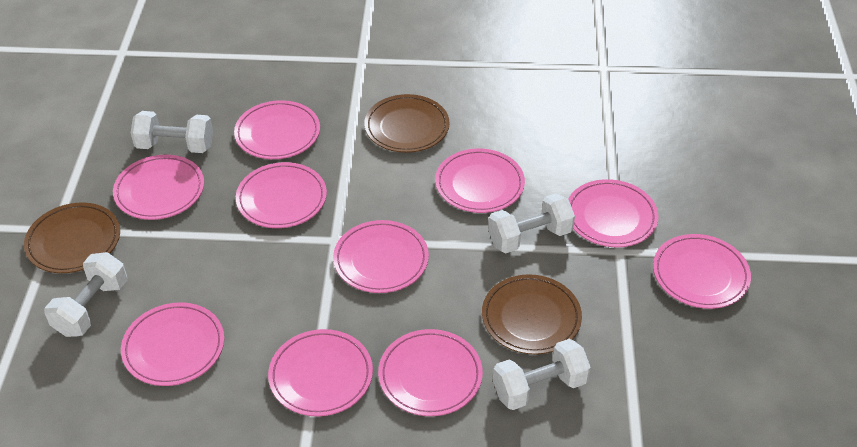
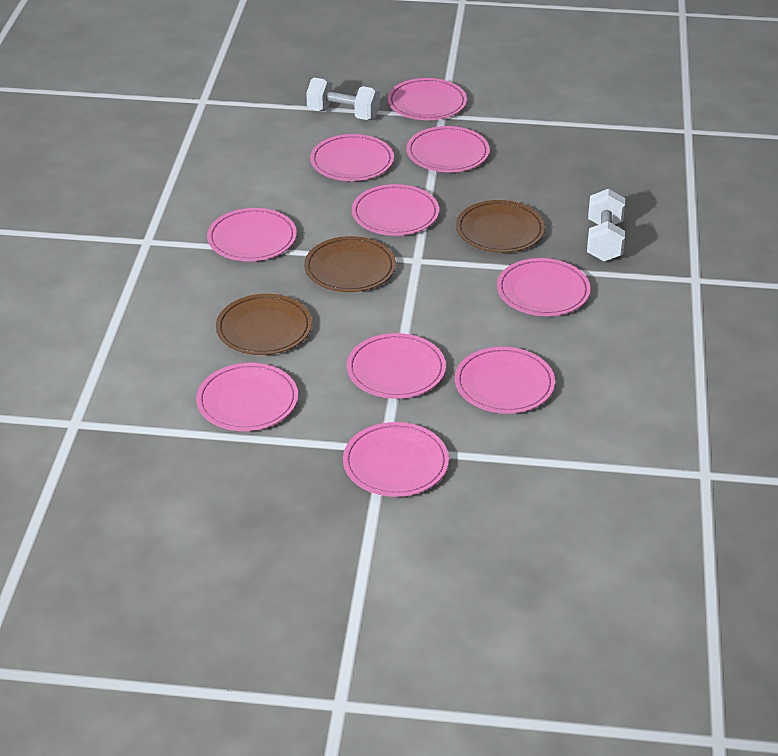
white dumbbell: [44,252,127,337] [131,111,213,153] [488,193,575,253] [493,339,591,410] = 4 -> [306,78,380,120] [587,189,625,262] = 2

